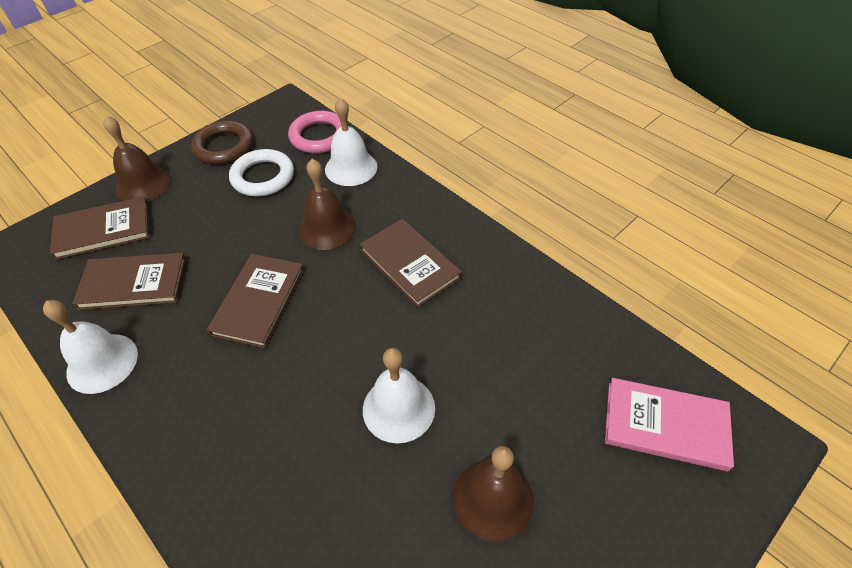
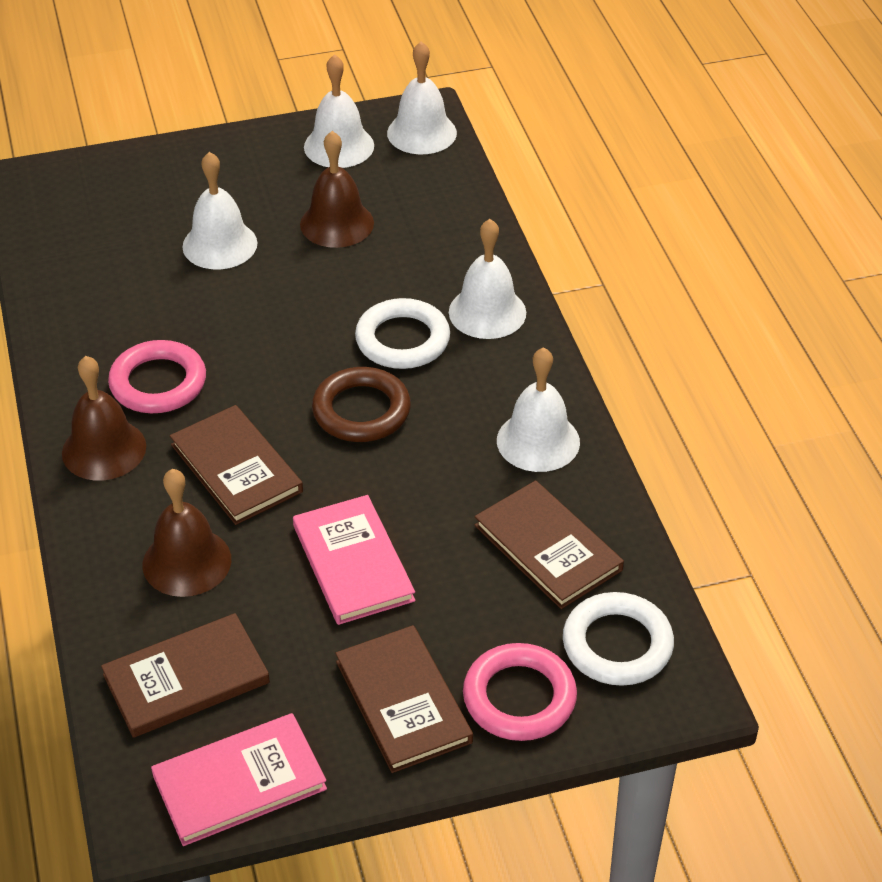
pink book: [605,378,734,471] = 1 -> [151,713,327,846] [293,495,415,625] = 2
pink ring: [288,111,342,153] = 1 -> [108,340,206,413] [463,643,577,741] = 2
white bell: [43,300,138,394] [325,98,377,186] [363,348,435,443] = 3 -> [182,152,257,269] [304,54,374,168] [387,41,457,154] [449,219,526,339] [497,347,580,472] = 5
white ring: [229,149,294,197] = 1 -> [355,298,450,369] [563,592,674,686] = 2

